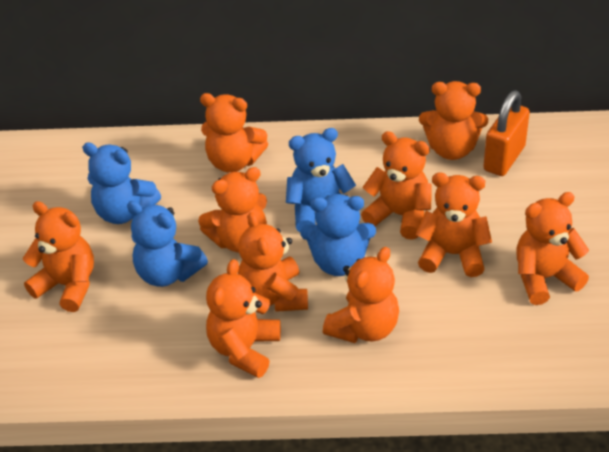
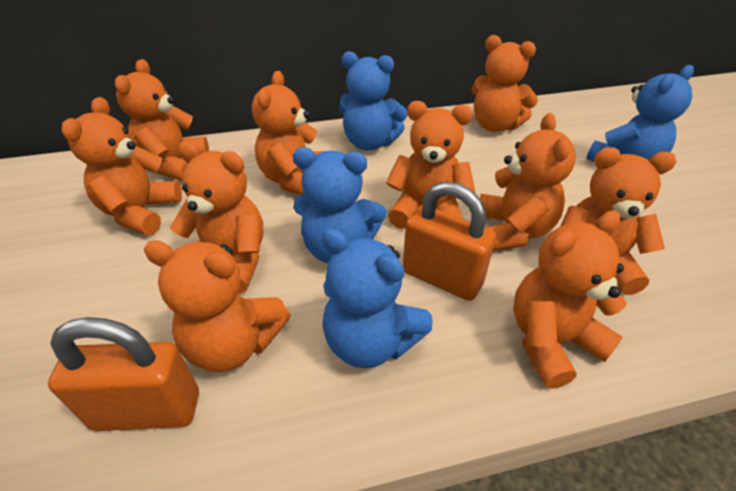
orange padlock: [483,90,530,176] = 1 -> [48,317,199,431] [403,181,496,301] = 2

